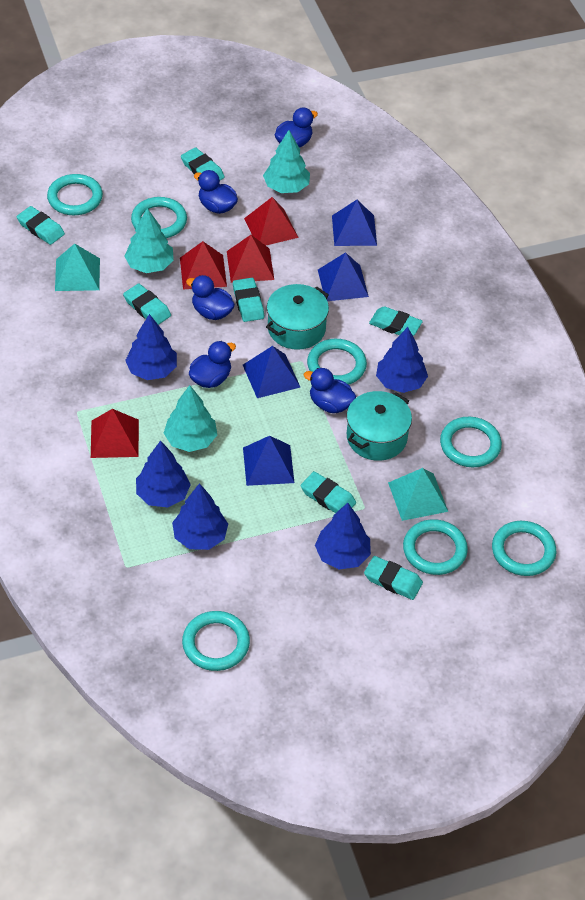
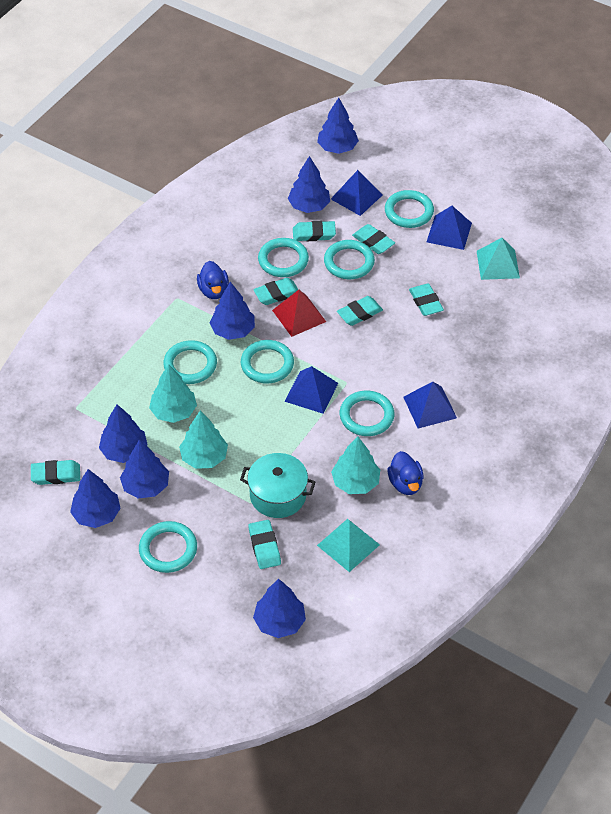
blue duck: [186,275,235,320] [189,341,236,388] [194,170,238,214] [275,107,318,148] [303,368,356,413] = 5 -> [197,261,229,299] [388,451,424,495] = 2
blue tree: [125,314,177,380] [136,440,191,507] [172,483,228,550] [315,503,371,569] [376,327,428,393] = 5 -> [70,469,121,528] [99,404,148,463] [120,440,169,499] [210,282,255,340] [253,579,306,638] [288,156,330,213] [317,98,359,154] = 7
red pyramid: [91,409,139,458] [180,241,227,289] [227,235,274,283] [244,197,299,246] = 4 -> [272,290,326,337] = 1
turquoise pot: [266,284,329,350] [347,391,412,461] = 2 -> [240,453,316,518] = 1

